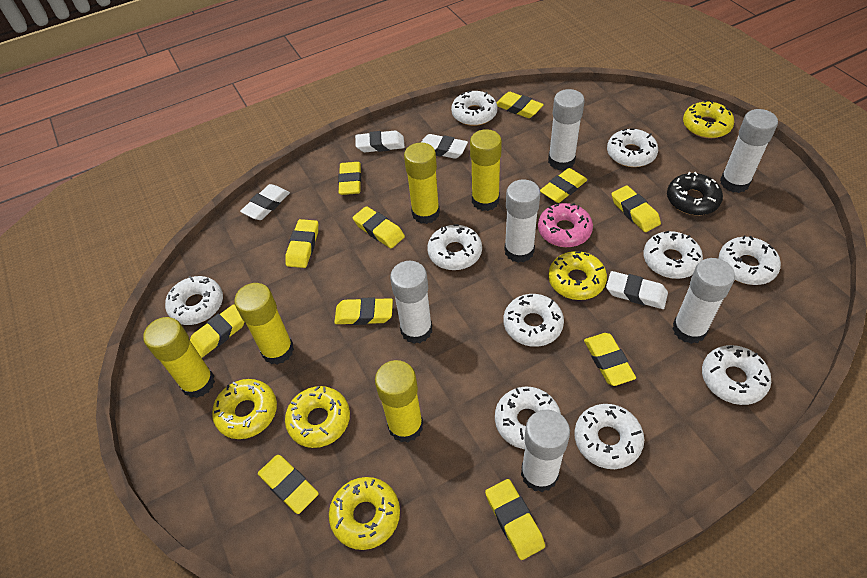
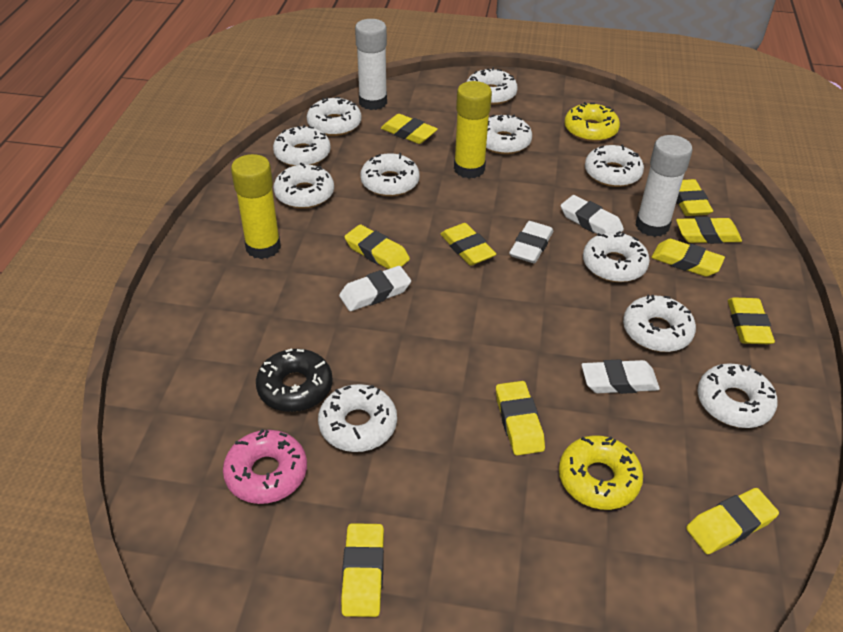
white donut: [165,276,223,325] [427,224,482,270] [451,91,497,126] [495,387,561,449] [503,294,564,347] [574,404,644,469] [607,128,658,167] [643,231,703,279] [702,345,771,405] [719,235,781,285] = 10 -> [273,125,331,166] [274,163,334,208] [307,97,361,136] [318,384,397,452] [360,153,419,196] [467,67,518,105] [486,114,532,154] [583,231,650,282] [585,144,644,187] [623,295,696,352] [697,363,778,428] = 11
white glue stick: [390,261,432,344] [504,179,540,263] [521,410,570,492] [548,89,585,170] [672,258,735,344] [720,109,778,193] = 6 -> [355,19,387,110] [635,135,693,237] = 2
yellow donut: [212,379,277,439] [285,386,350,448] [329,477,400,550] [548,251,607,300] [683,100,734,138] = 5 -> [559,435,643,510] [564,102,620,142] = 2
yellow eraser: [190,304,244,358] [258,455,319,514] [286,219,318,268] [334,297,393,325] [338,162,361,195] [353,206,405,248] [485,479,545,560] [497,92,544,118] [540,168,587,203] [584,333,636,386] [612,185,661,232] = 11 -> [341,523,384,617] [344,224,410,269] [381,114,438,144] [440,223,496,266] [496,381,545,455] [651,239,725,277] [676,179,713,216] [676,217,742,244] [686,488,779,554] [728,297,775,344] = 10
yellow glue stick: [143,317,215,398] [234,283,294,365] [375,360,423,443] [404,143,440,224] [470,129,502,211] = 5 -> [231,154,281,259] [454,81,492,179] = 2

